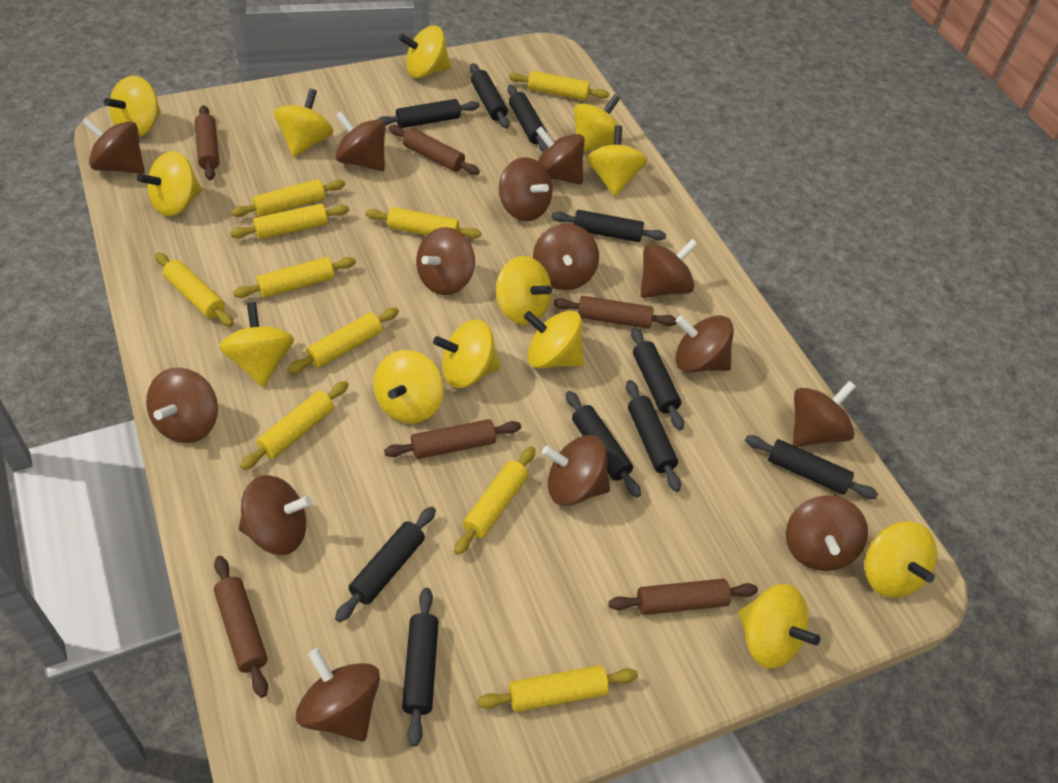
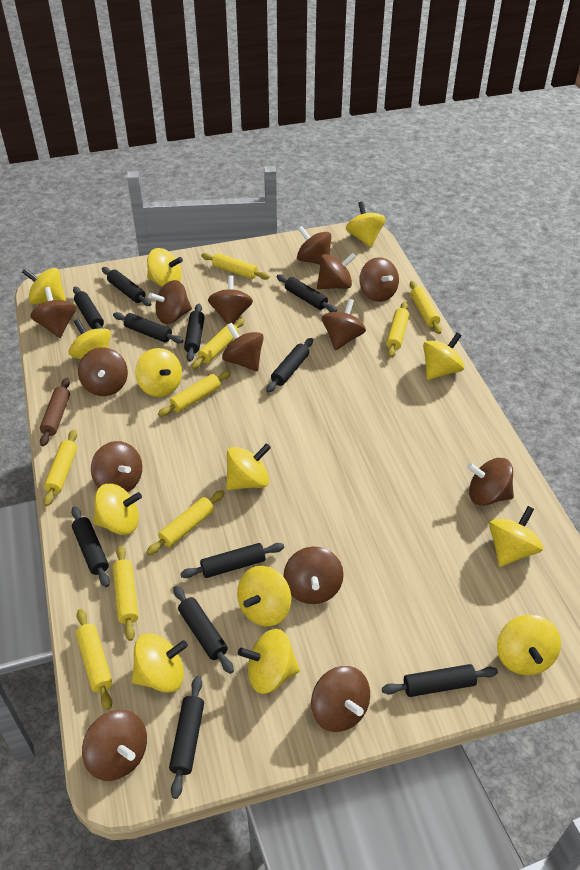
black rolling pin: [335,507,436,622] [377,99,479,128] [402,588,439,746] [470,63,509,129] [508,85,548,152] [551,210,666,242] [566,391,641,497] [626,380,681,492] [631,327,684,430] [745,435,878,499] = 10 -> [71,506,110,587] [73,286,104,329] [102,267,151,306] [113,312,183,343] [169,676,204,799] [173,586,234,674] [180,543,284,578] [184,304,204,362] [266,338,313,393] [276,274,337,312] [382,664,498,697] = 11
brown rolling pin: [195,105,219,180] [214,556,268,698] [384,419,521,459] [389,125,480,175] [553,296,677,329] [609,579,758,615] = 6 -> [40,378,70,446] = 1
yellow rolling pin: [155,253,234,327] [230,203,349,239] [231,179,345,217] [233,257,356,298] [240,381,349,470] [288,308,399,374] [365,207,481,239] [454,447,535,555] [477,665,638,712] [509,71,609,100] = 10 -> [43,430,77,506] [76,609,113,710] [113,545,138,641] [146,490,225,555] [158,370,231,417] [192,318,244,369] [201,253,270,279] [386,302,409,358] [410,281,442,334] = 9

